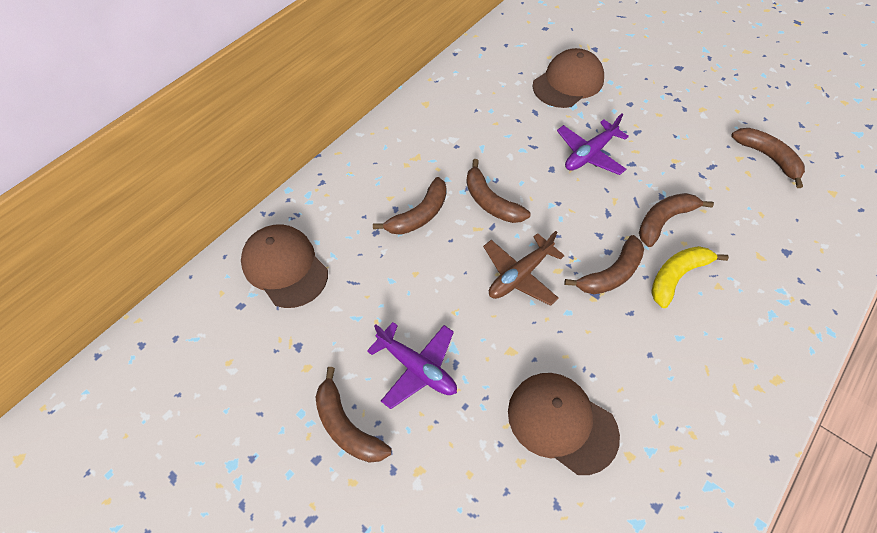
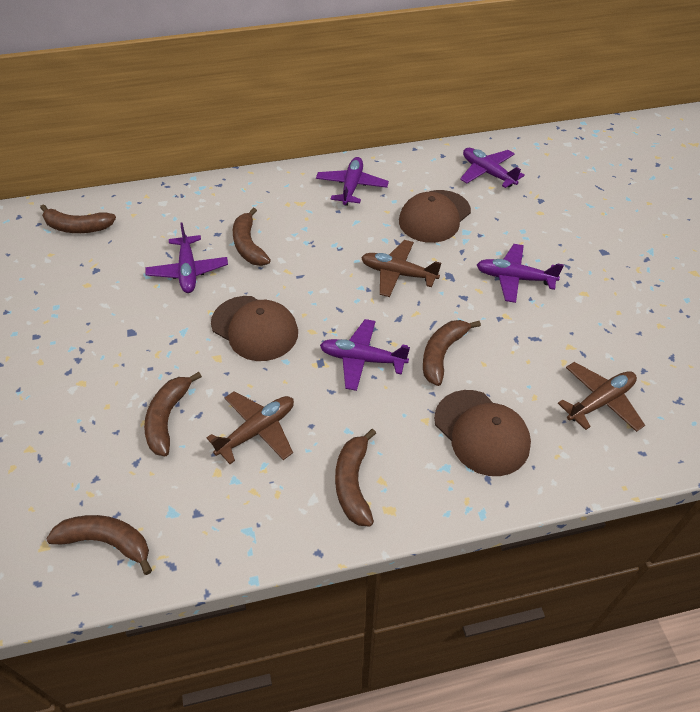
brown plane: [483,231,565,306] = 1 -> [207,391,294,464] [361,240,441,297] [558,362,645,432] = 3
purple plane: [367,322,457,409] [557,114,629,175] = 2 -> [145,223,228,293] [316,157,389,206] [320,319,410,391] [460,148,525,188] [477,244,564,303] = 5
yellow banana: [651,246,729,308] = 1 -> none = 0

